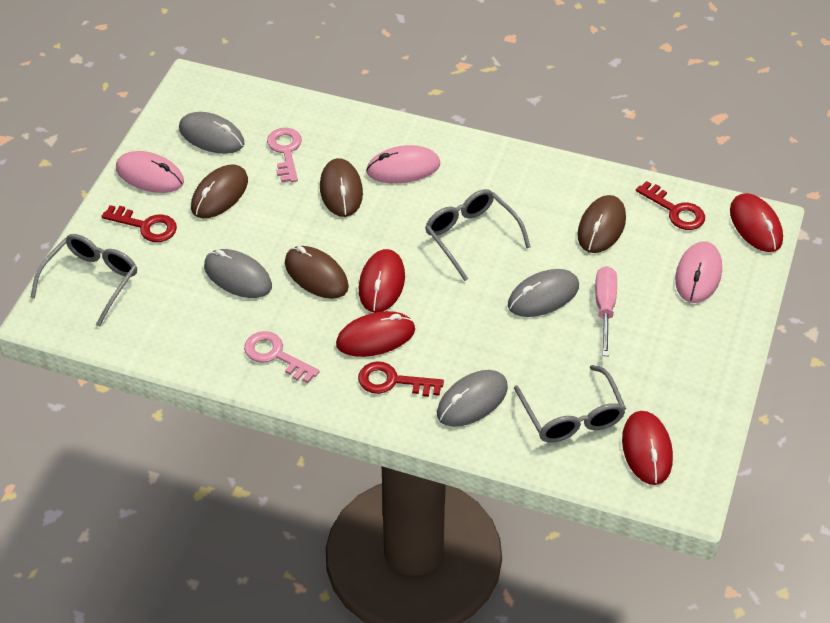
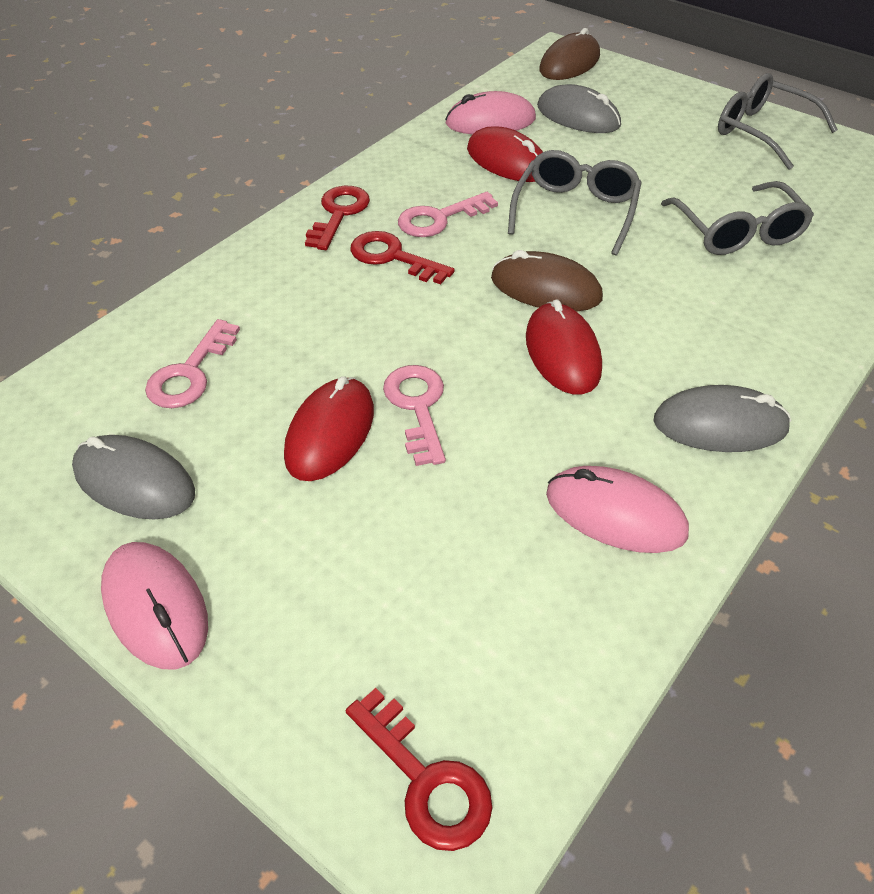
brown mouse: [191,164,248,218] [285,246,349,299] [320,158,363,217] [577,195,626,253] = 4 -> [491,250,603,312] [539,28,600,80] = 2
grey mouse: [179,112,244,154] [204,249,272,298] [437,370,508,427] [508,269,579,317] = 4 -> [72,435,195,519] [537,84,621,133] [653,385,791,452] = 3
pink key: [244,331,319,383] [267,128,302,183] = 2 -> [145,319,240,408] [383,365,446,466] [398,192,498,237] = 3
pink screwdriver: [595,266,617,356] = 1 -> none = 0
red mouse: [336,311,415,357] [359,249,405,313] [622,411,673,485] [730,193,783,252] = 4 -> [284,376,374,481] [467,126,543,182] [526,299,602,395] = 3

